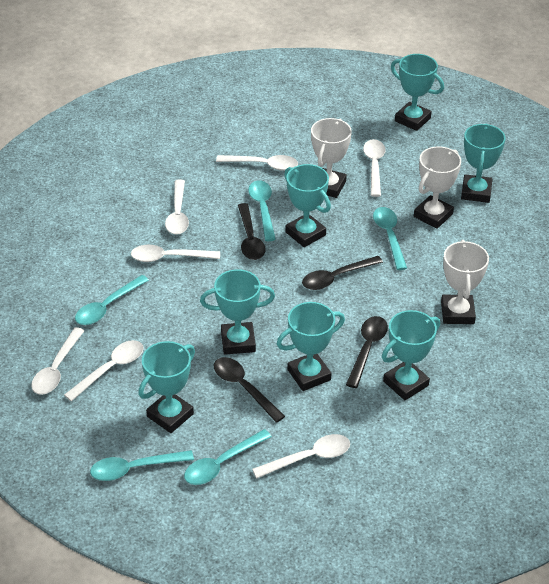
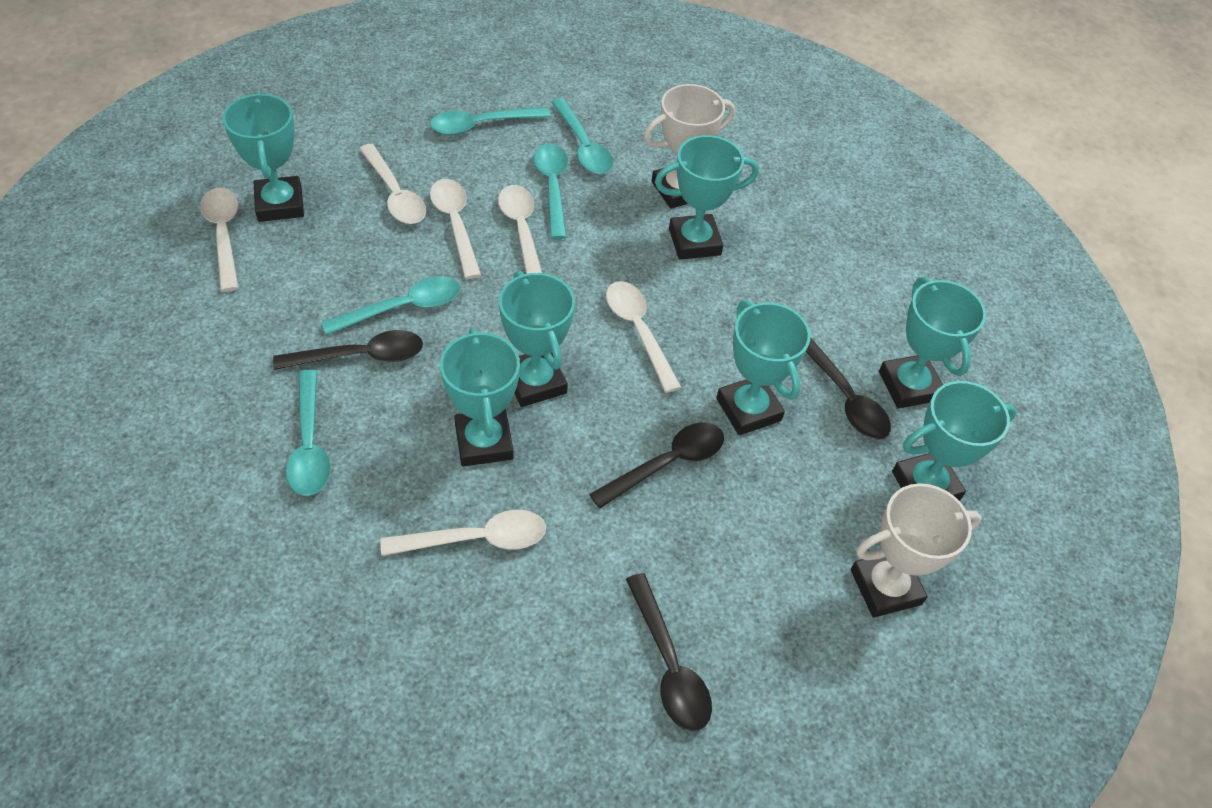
white spoon: [31,327,85,395] [64,340,144,401] [131,245,220,262] [165,180,189,235] [216,155,298,171] [252,434,350,478] [363,139,386,197] = 7 -> [200,188,239,292] [359,144,426,224] [381,510,546,556] [430,179,481,279] [498,185,542,274] [606,281,681,393] = 6
white trophy: [311,118,352,198] [414,146,461,229] [441,240,489,324] = 3 -> [644,84,735,209] [851,483,982,618] = 2

